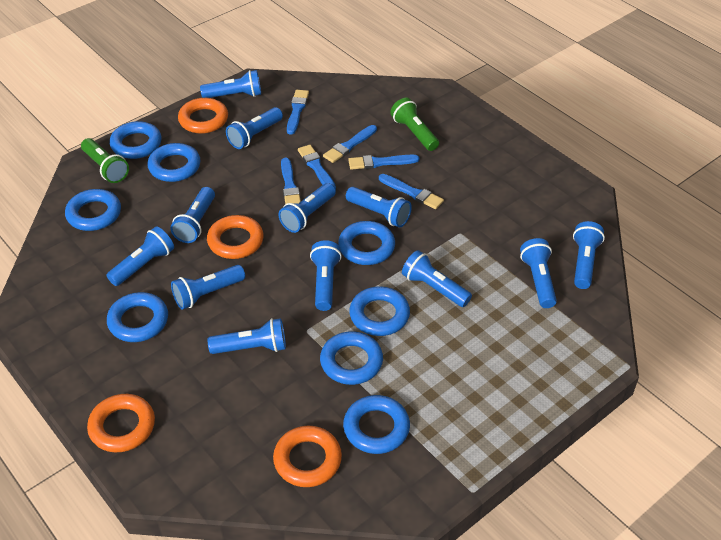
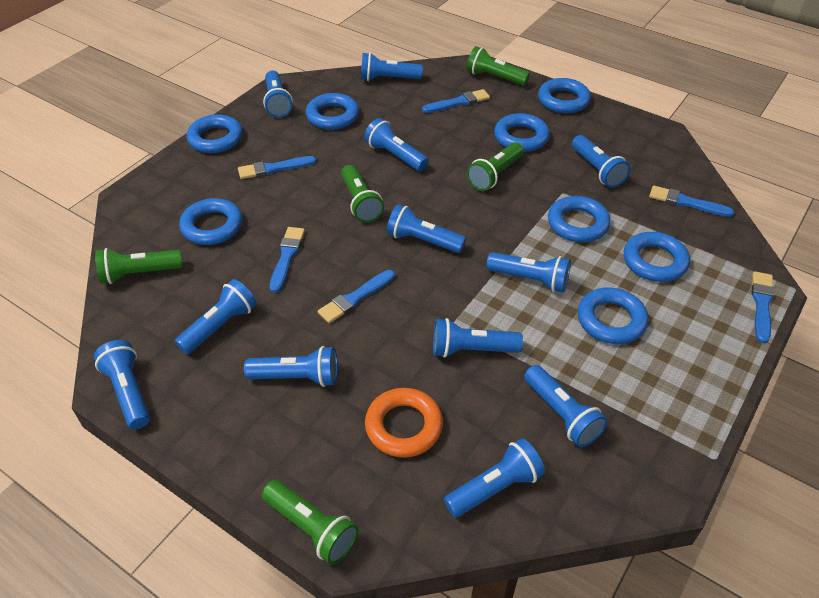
green flashlight: [81,138,129,183] [390,98,439,151] = 2 -> [95,248,183,284] [262,480,358,565] [341,165,384,223] [466,46,530,86] [467,142,524,191] = 5
orange ring: [87,394,155,453] [178,98,228,134] [207,215,264,259] [273,426,342,487] = 4 -> [365,388,443,458] = 1

